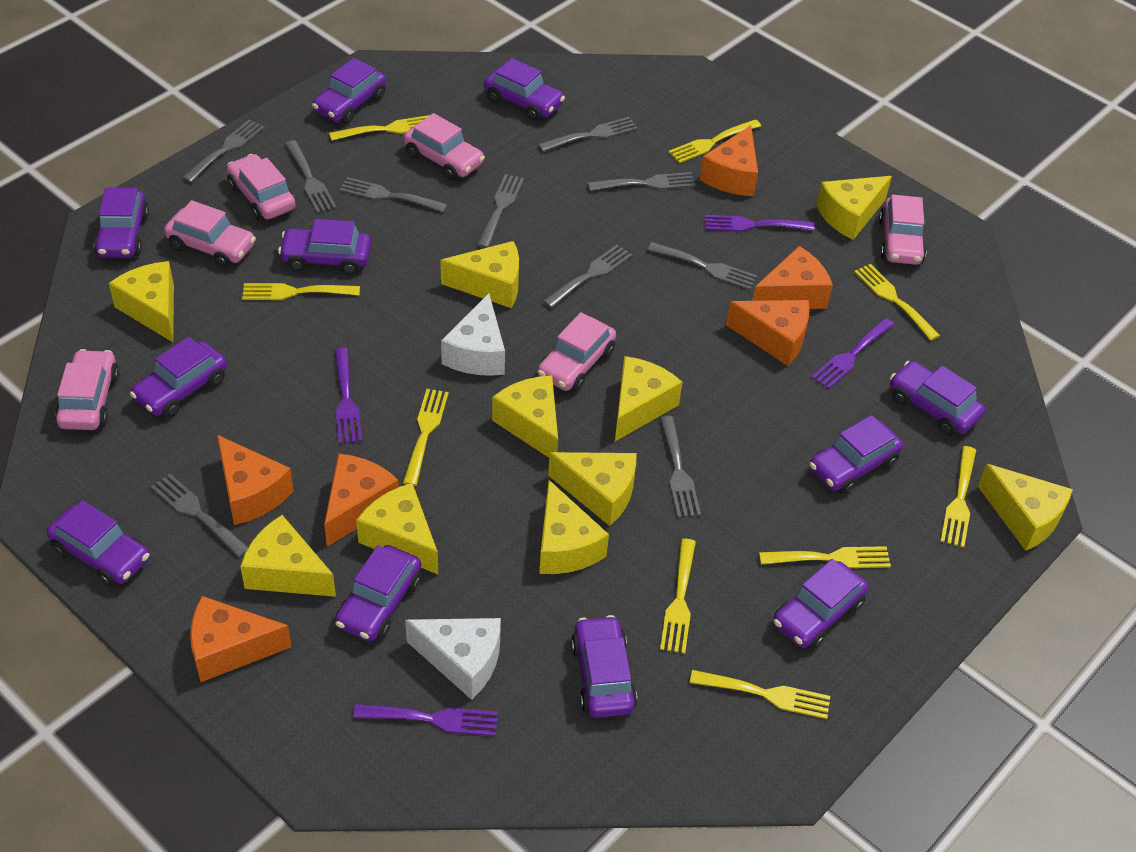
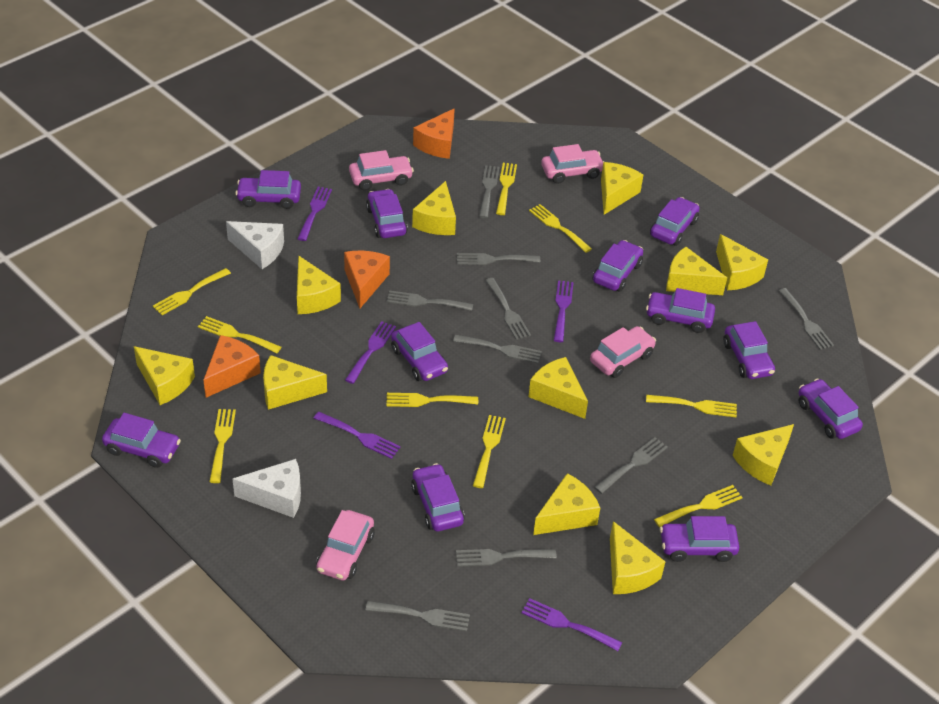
grey fork: [151,473,248,558] [182,120,264,183] [285,140,336,213] [340,177,448,212] [477,174,524,248] [538,117,638,152] [543,245,632,308] [588,172,696,191] [648,242,757,290] [660,416,701,518] = 10 -> [365,601,470,631] [387,290,473,311] [453,335,542,364] [456,549,557,567] [457,253,540,265] [479,165,500,218] [485,278,531,340] [594,437,668,494] [779,288,834,350] = 9
orange cheese: [190,596,292,682] [217,435,294,525] [324,454,399,547] [700,125,758,196] [726,300,810,366] [752,246,833,309] = 6 -> [203,335,261,398] [344,251,390,308] [413,108,455,159] = 3
pink car: [55,349,119,430] [164,200,256,268] [227,154,296,221] [404,113,485,180] [538,312,616,392] [879,195,926,265] = 6 -> [316,510,375,581] [349,150,414,191] [541,144,604,184] [590,326,656,378] = 4
purple fork: [334,348,362,444] [353,704,498,736] [704,215,814,232] [811,318,895,389] = 4 -> [297,187,332,241] [313,412,401,459] [345,321,396,384] [521,598,622,651] [554,280,574,342] = 5
yellow cheese: [109,261,174,342] [240,515,336,597] [356,483,438,574] [440,241,519,308] [492,375,558,458] [539,480,609,574] [548,452,637,526] [615,356,683,441] [816,176,892,240] [978,464,1073,551] = 10 -> [134,346,195,405] [263,355,327,410] [297,255,341,314] [412,181,456,235] [529,357,588,419] [533,473,600,535] [601,162,643,215] [610,521,666,594] [666,247,727,295] [716,234,768,290] [732,424,794,486] = 11

